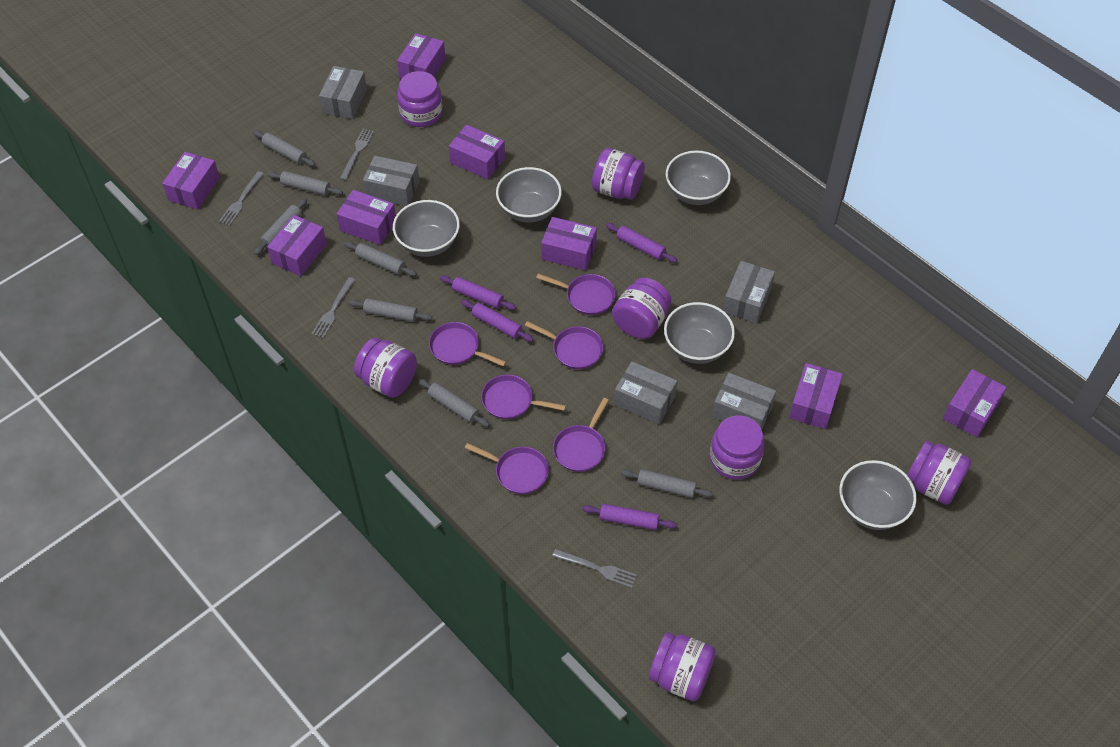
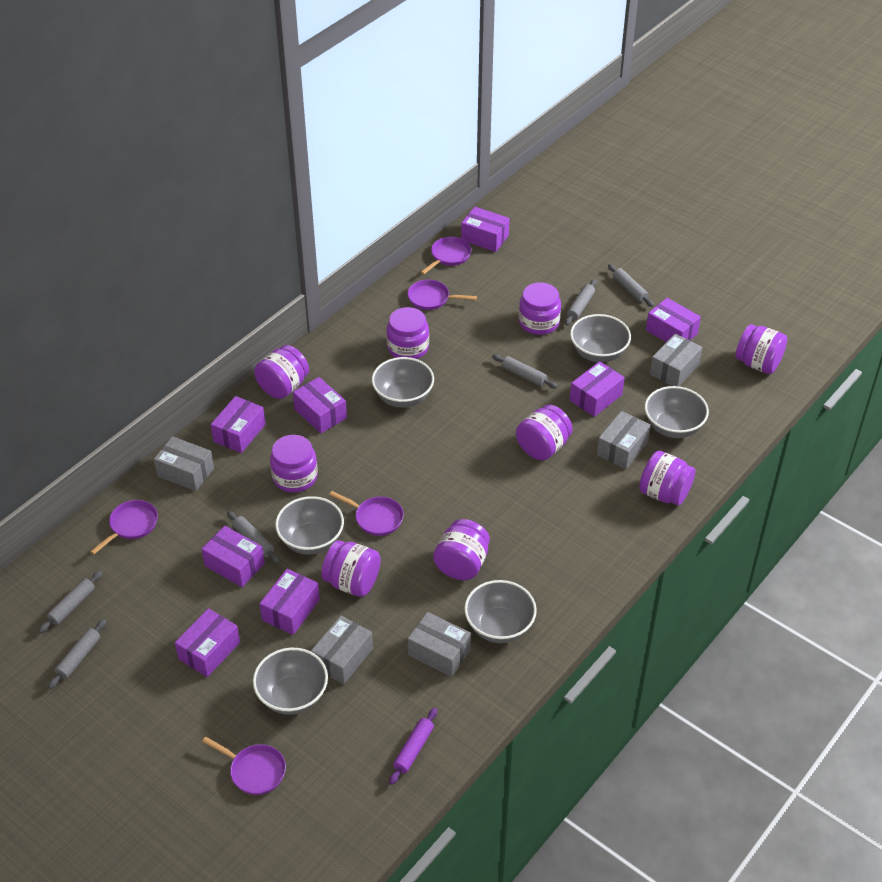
grey bowl: [393,200,460,257] [496,167,562,223] [664,302,735,364] [666,151,731,205] [839,460,917,530] = 5 -> [253,648,328,715] [275,496,344,555] [372,357,434,408] [464,580,537,643] [570,314,631,363] [645,386,709,438] = 6
grey fork: [219,171,264,226] [312,277,355,338] [340,128,374,180] [552,549,637,588] = 4 -> none = 0
grey rolling pin: [253,130,315,166] [254,198,307,255] [268,171,343,196] [344,241,417,276] [349,298,432,322] [418,378,490,427] [621,469,713,498] = 7 -> [38,571,102,633] [48,619,106,689] [227,511,280,563] [492,354,558,389] [565,279,597,325] [608,264,654,307] = 6
purple jar: [354,338,417,398] [397,71,443,127] [592,148,645,200] [612,278,671,339] [649,632,716,701] [710,415,765,480] [907,441,971,505] = 7 -> [254,345,309,399] [270,435,318,492] [321,540,381,597] [386,307,429,359] [433,519,490,580] [516,405,573,460] [519,282,561,335] [639,451,695,505] [736,324,787,374] = 9
purple pan: [429,322,506,366] [465,443,549,494] [481,375,566,419] [524,321,603,369] [536,274,616,315] [553,398,609,472] = 6 -> [90,500,158,554] [202,737,286,795] [329,491,404,536] [407,280,477,310] [421,237,471,274] = 5
purple rolling pin: [440,275,516,310] [461,300,534,342] [582,504,677,530] [605,223,677,263] = 4 -> [389,707,437,785] = 1

